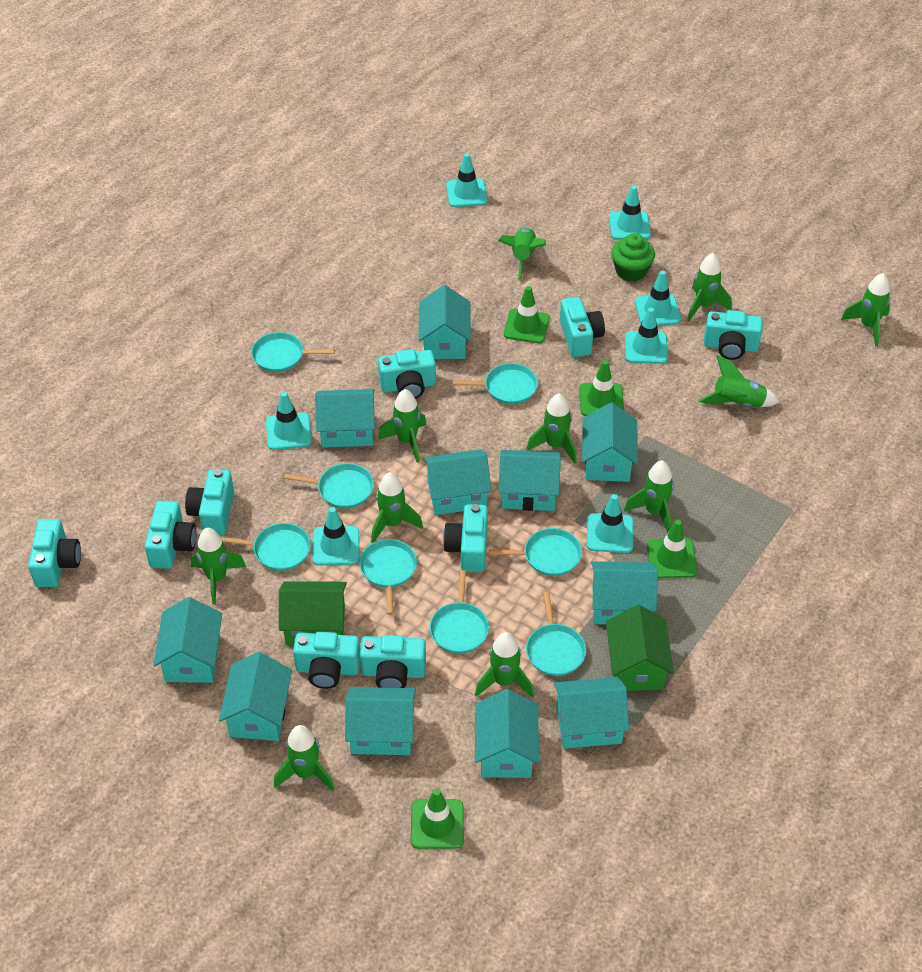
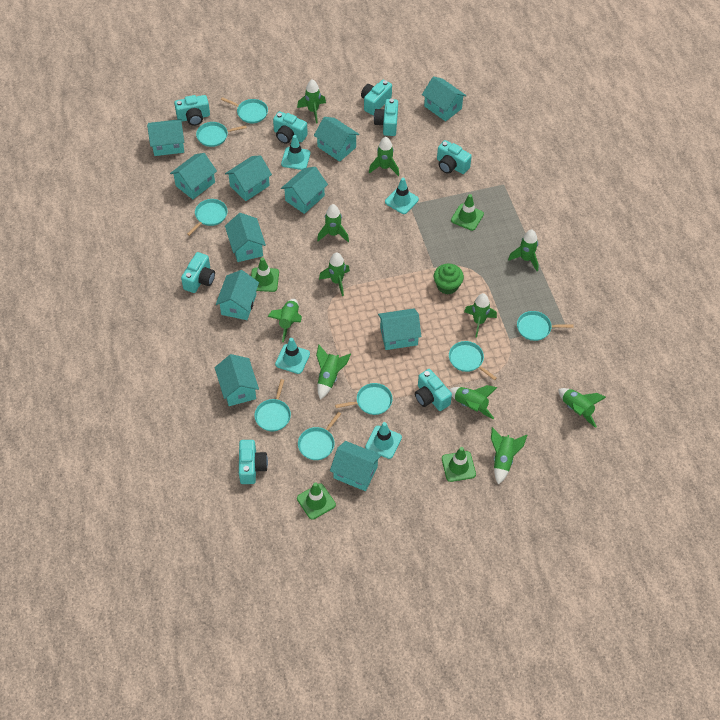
green house: [279,581,347,645] [606,605,674,691] = 2 -> none = 0
turquoise camera: [28,519,81,587] [145,501,197,569] [185,469,234,536] [293,632,360,689] [360,635,426,688] [378,349,436,399] [443,504,488,572] [560,297,605,357] [704,310,763,360] = 9 -> [174,95,210,126] [181,252,215,293] [239,440,268,484] [273,111,308,144] [361,79,392,115] [374,99,398,136] [415,369,452,411] [437,140,472,174] = 8
turquoise traffic cone: [266,392,312,450] [312,507,359,566] [446,153,487,207] [587,494,633,553] [609,186,651,240] [625,307,668,364] [635,270,681,326] = 7 -> [275,338,310,374] [281,135,310,170] [365,422,402,459] [385,178,419,214] = 4

